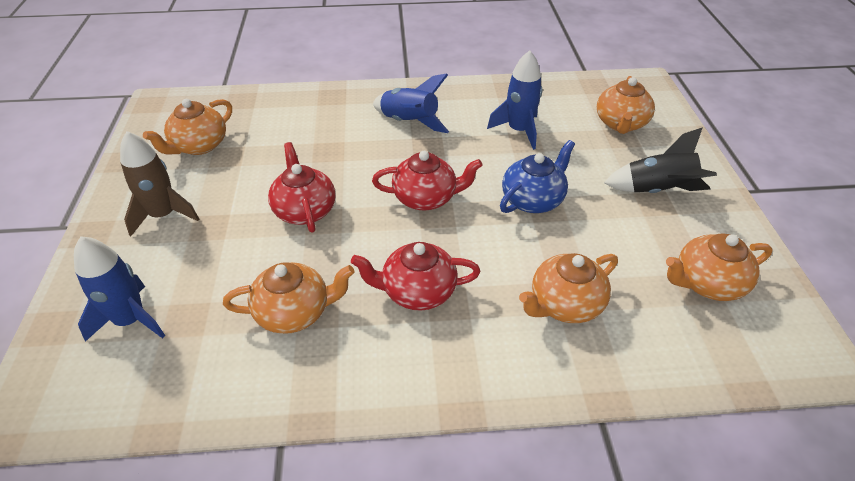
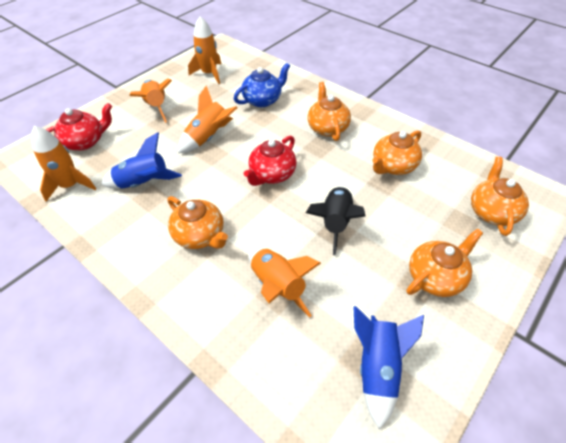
blue rocket: [74,236,165,342] [373,73,449,133] [487,50,542,150] = 3 -> [101,132,182,189] [353,306,424,429] = 2
brown rocket: [120,131,199,236] = 1 -> none = 0
orange rocket: none = 0 -> [31,126,96,202] [130,78,172,123] [178,85,238,153] [188,16,221,84] [249,248,321,318] = 5
red teapot: [268,142,336,233] [351,242,480,310] [372,151,483,210] = 3 -> [46,103,112,150] [244,136,296,186] = 2

